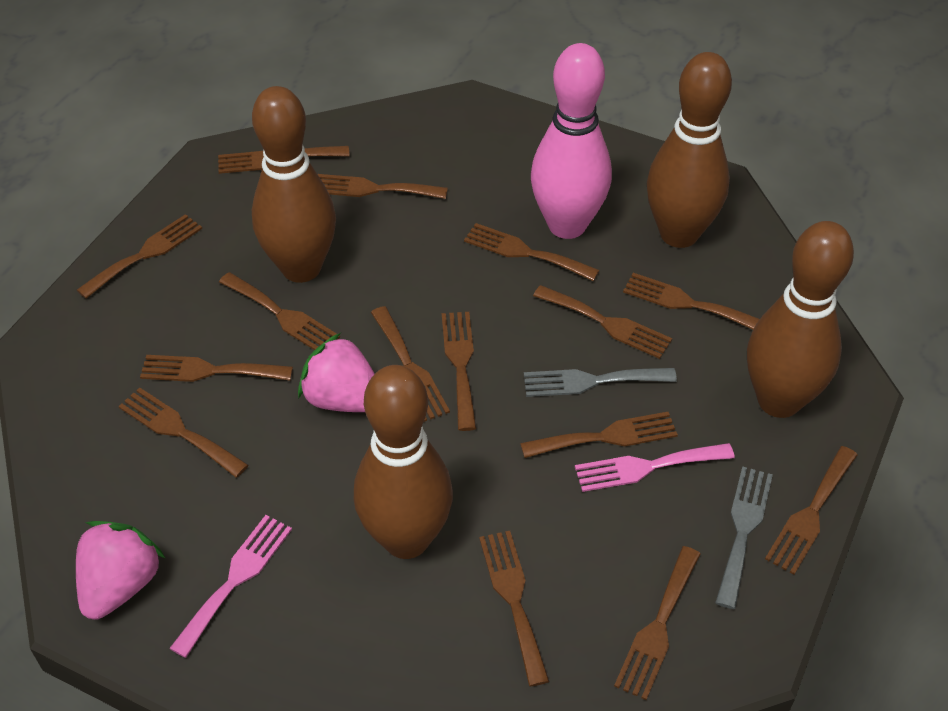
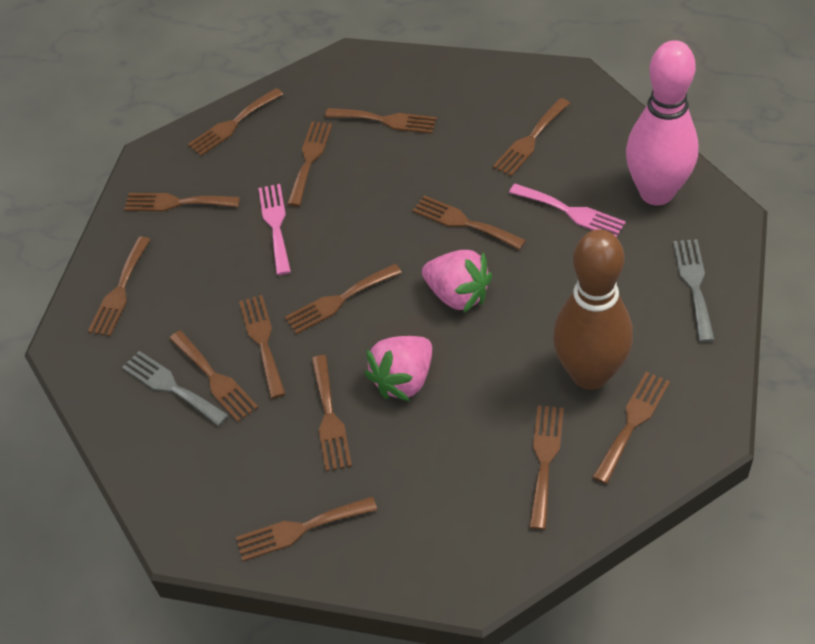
brown bowling pin: [252,86,336,283] [354,365,453,559] [647,52,732,248] [747,221,854,418] = 4 -> [553,229,633,390] = 1
brown fork: [77,214,202,299] [119,387,248,478] [140,355,293,382] [218,146,350,174] [219,272,340,350] [318,174,448,199] [371,306,450,422] [442,312,477,431] [464,223,600,281] [479,531,550,686] [520,412,678,458] [533,285,672,359] [614,546,701,700] [623,273,760,329] [765,446,857,575] = 15 -> [88,237,151,336] [124,193,240,211] [169,330,258,422] [188,88,283,156] [236,496,377,561] [239,295,286,399] [285,264,402,334] [287,122,332,206] [312,355,352,471] [325,108,437,134] [412,195,526,250] [493,98,570,176] [529,406,564,530] [593,372,670,484] = 14

